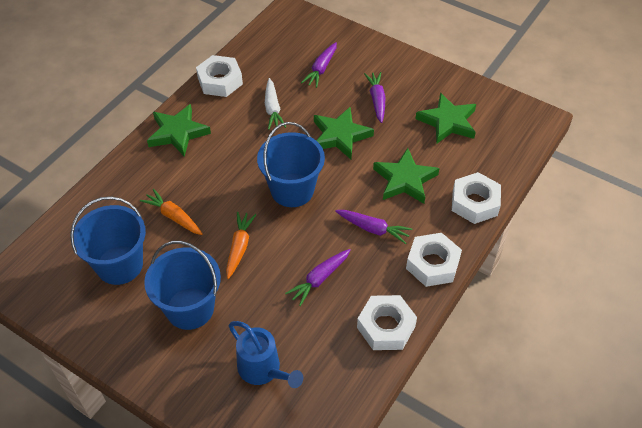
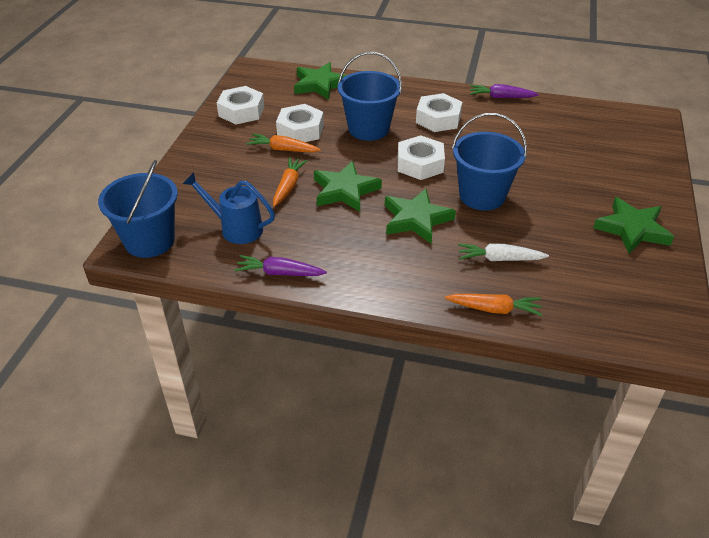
orange carrot: [140,189,203,235] [226,212,256,279] = 2 -> [246,134,321,152] [273,157,308,207] [445,294,542,316] = 3
purple carrot: [285,249,351,306] [301,42,337,88] [335,210,412,244] [364,72,385,123] = 4 -> [235,255,327,276] [470,84,539,98] = 2

